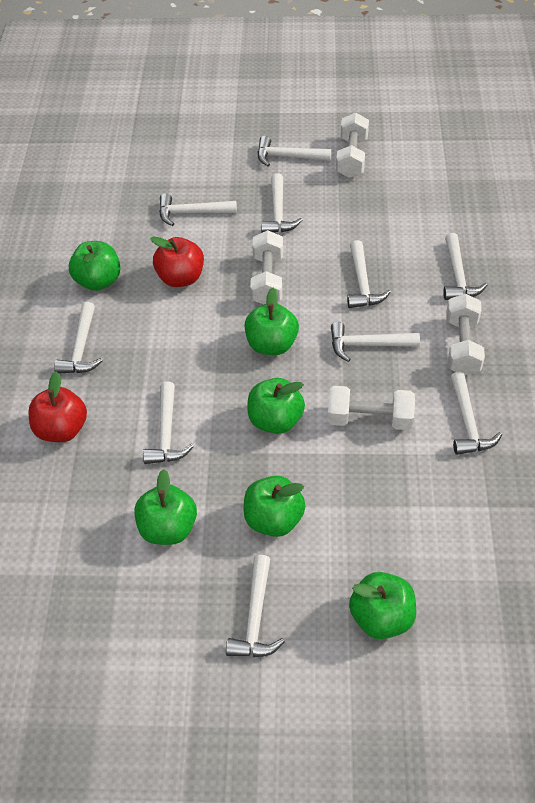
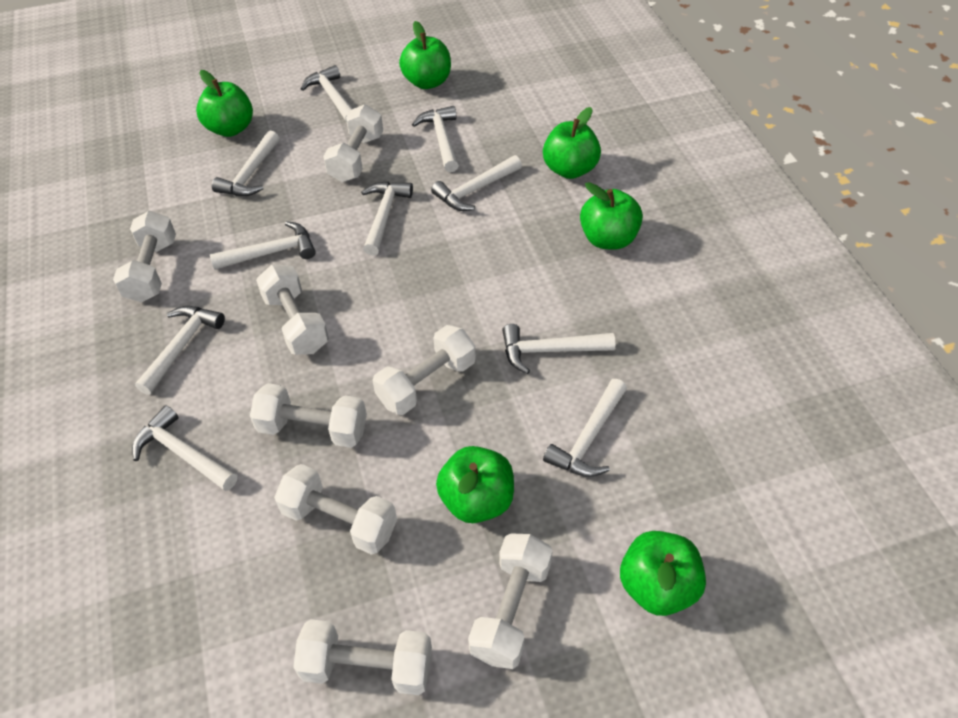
red apple: [28,371,87,442] [150,236,204,287] = 2 -> none = 0
white dumbbell: [250,230,283,305] [328,386,415,430] [336,113,369,178] [446,294,485,375] = 4 -> [113,211,176,302] [250,383,367,448] [256,265,329,355] [274,464,397,555] [293,619,432,695] [323,104,383,182] [373,325,476,415] [468,533,552,669] = 8

